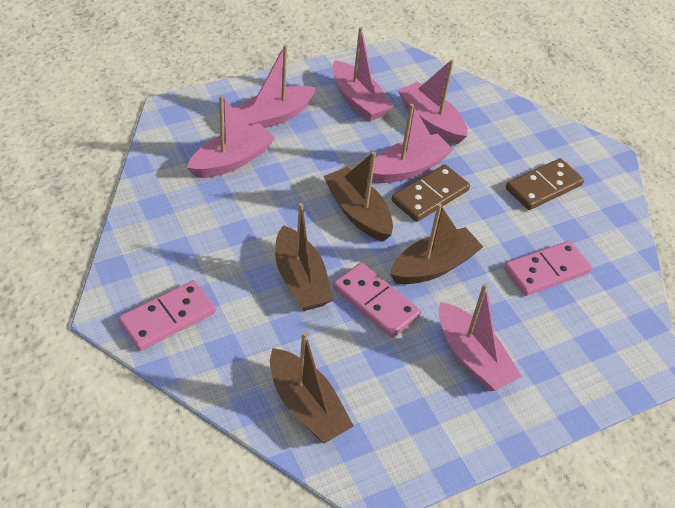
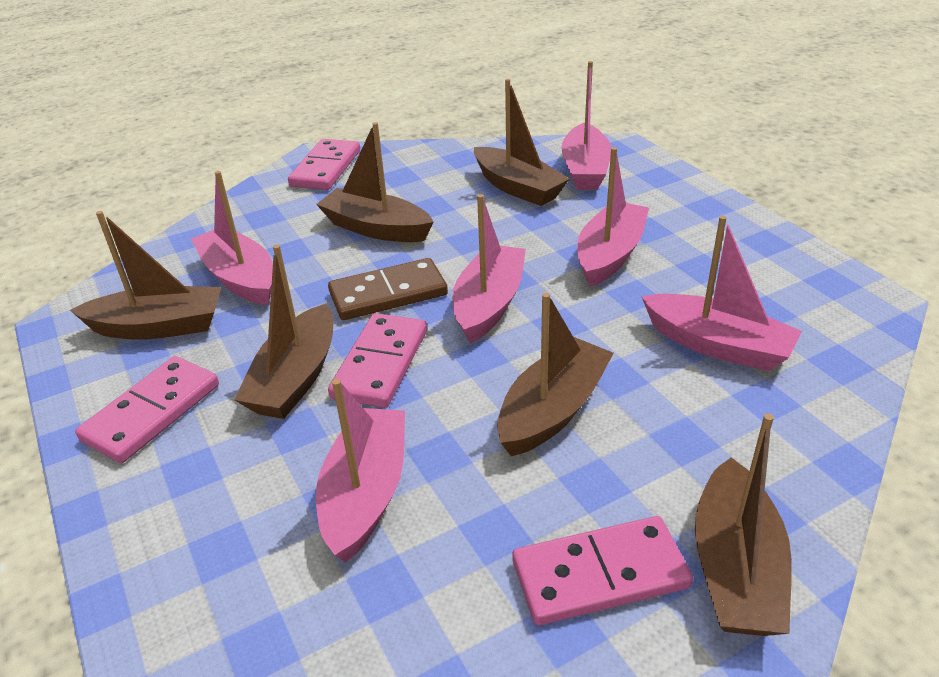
brown boat: [270,332,354,443] [275,203,333,311] [324,152,393,242] [390,203,483,284] = 4 -> [70,211,222,340] [234,245,333,419] [316,122,434,242] [474,79,569,206] [497,293,614,456] [695,413,792,636] = 6
brown domino: [391,164,470,222] [506,158,584,210] = 2 -> [328,258,448,320] = 1
pink domino: [118,280,216,351] [333,263,421,338] [504,241,592,296] = 3 -> [75,356,219,463] [288,139,360,190] [328,313,427,408] [513,516,693,625] = 4

